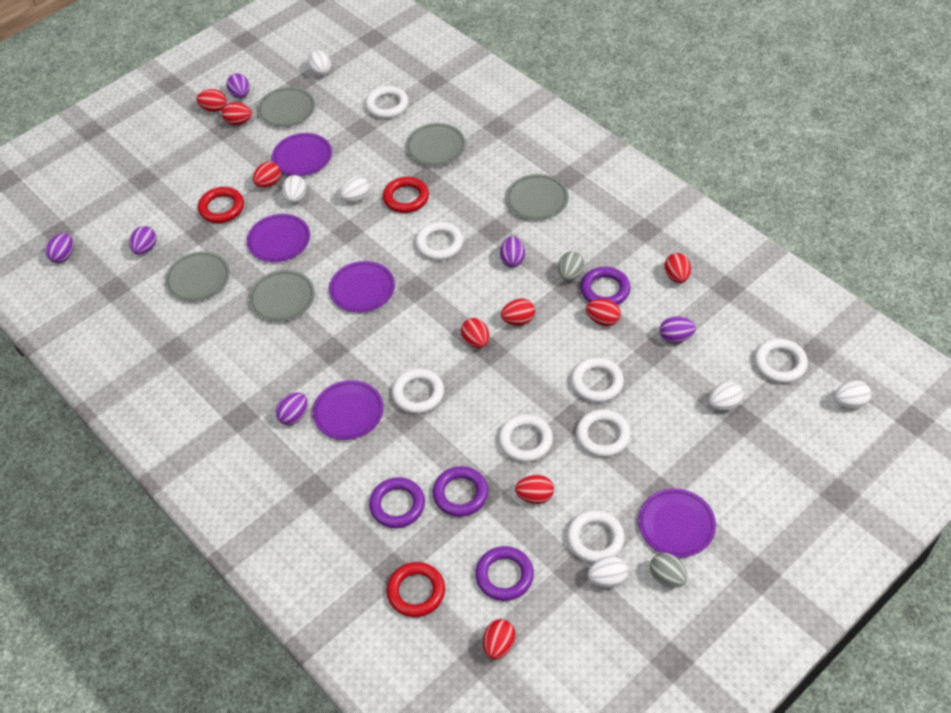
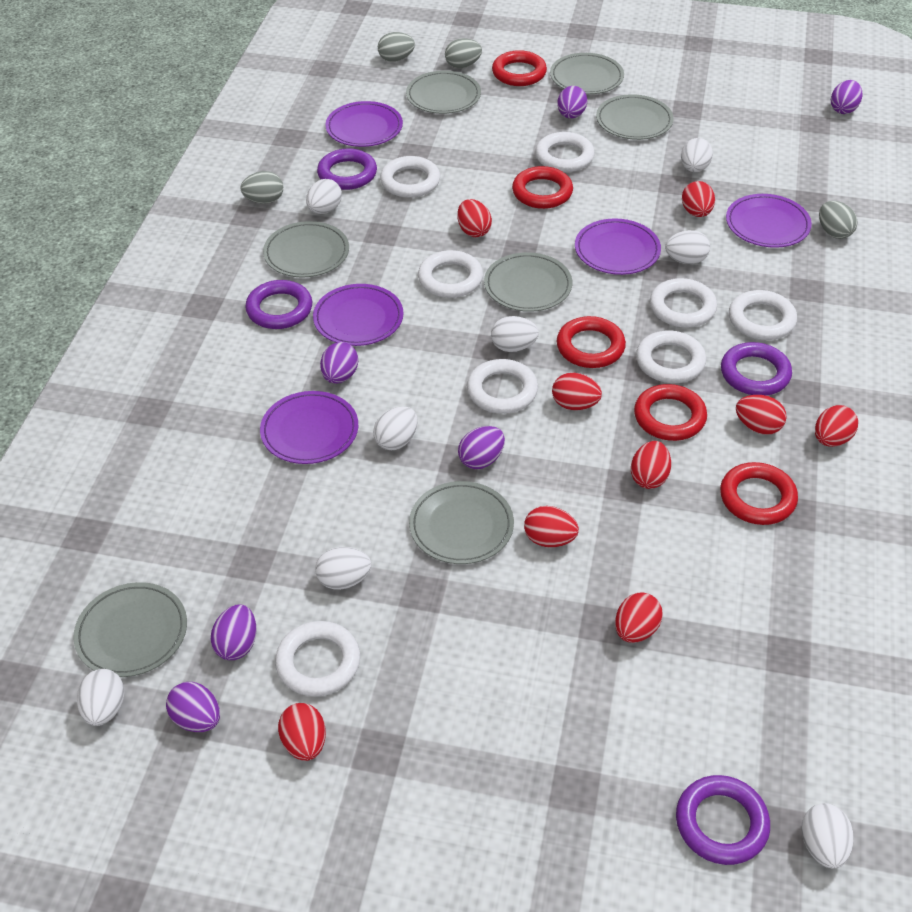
grey egg: [558,251,584,281] [650,553,688,587] = 2 -> [240,171,283,204] [378,32,415,62] [445,38,482,68] [819,201,858,239] = 4
grey plate: [165,251,230,302] [249,270,315,322] [257,87,315,127] [406,123,466,166] [506,174,569,220] = 5 -> [73,582,187,677] [263,221,349,277] [406,71,481,114] [409,481,514,564] [484,252,572,312] [550,53,624,94] [596,94,674,140] = 7
red ring: [198,187,244,223] [383,177,429,213] [387,562,445,617] = 3 -> [492,50,547,86] [512,166,573,209] [557,316,626,368] [634,384,707,441] [720,462,798,525] = 5
white egg: [282,175,306,203] [308,50,331,76] [340,176,370,202] [588,556,628,588] [709,381,744,411] [834,381,871,409] = 6 -> [77,669,125,726] [306,179,342,214] [315,547,372,590] [373,406,418,450] [491,316,539,352] [665,230,710,264] [681,138,713,172] [801,803,854,869] = 8

